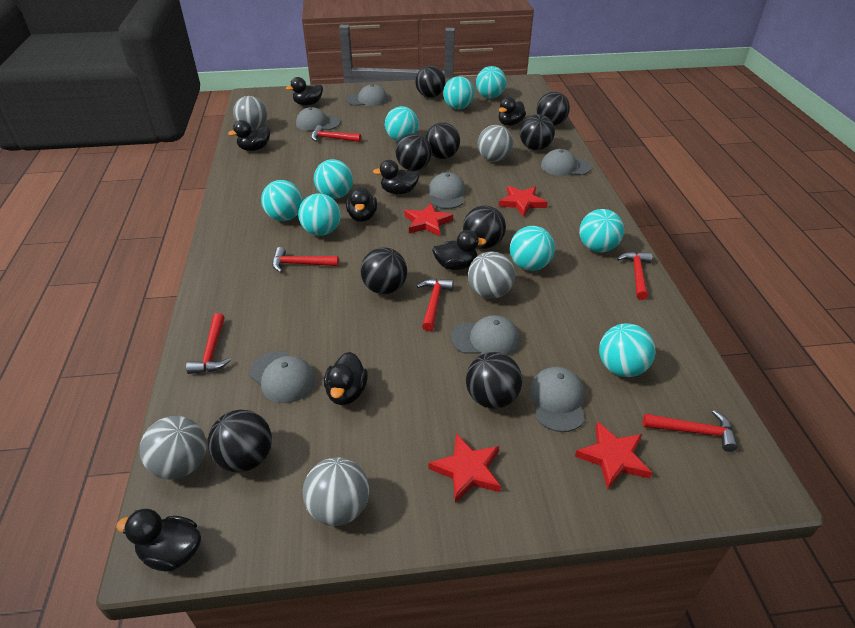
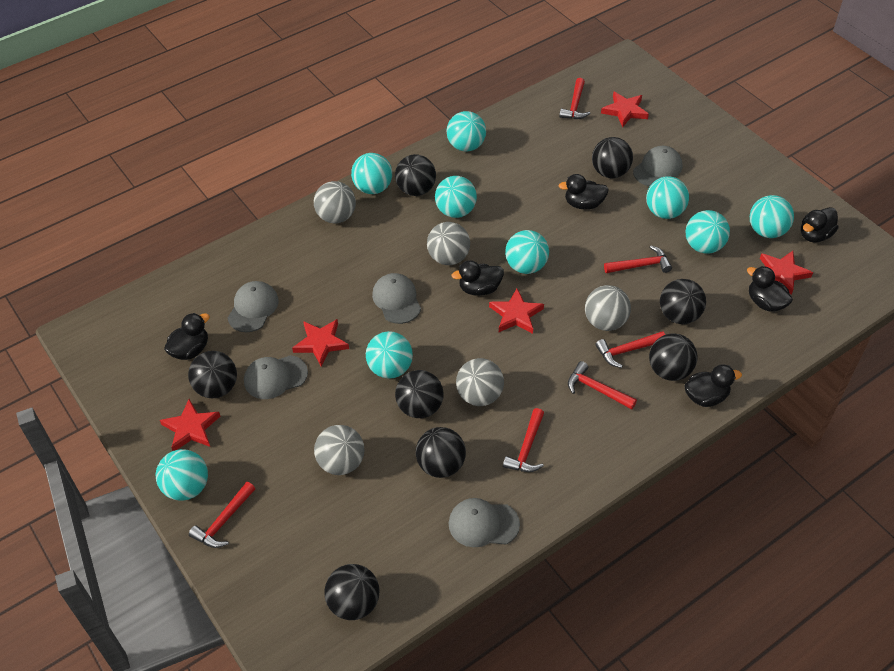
black ball: [208,409,272,472] [361,247,407,294] [396,133,432,171] [415,65,445,98] [425,122,460,159] [463,205,506,249] [466,352,522,409] [520,114,555,150] [537,92,570,126] = 9 -> [188,351,237,398] [324,564,379,620] [395,154,436,196] [395,370,444,418] [416,427,466,478] [592,137,633,178] [649,333,697,381] [660,279,706,324] = 8
black duck: [116,509,201,572] [228,120,270,151] [286,77,323,106] [324,352,368,405] [346,187,377,222] [373,160,420,194] [432,230,486,270] [498,97,526,126] = 8 -> [164,313,210,360] [452,260,504,296] [559,174,609,210] [684,364,742,407] [747,266,793,312] [801,207,838,243] = 6
grey cap: [249,351,316,403] [296,107,340,131] [346,84,388,106] [428,172,466,209] [451,315,520,356] [529,367,585,432] [541,149,591,176] = 7 -> [228,281,279,332] [244,355,308,399] [372,273,421,324] [449,498,520,547] [633,146,682,186] = 5
red star: [405,203,453,236] [428,433,501,503] [499,186,547,217] [575,421,652,489] = 4 -> [160,399,221,451] [292,319,349,367] [489,289,544,334] [601,92,649,128] [760,251,813,295] = 5

